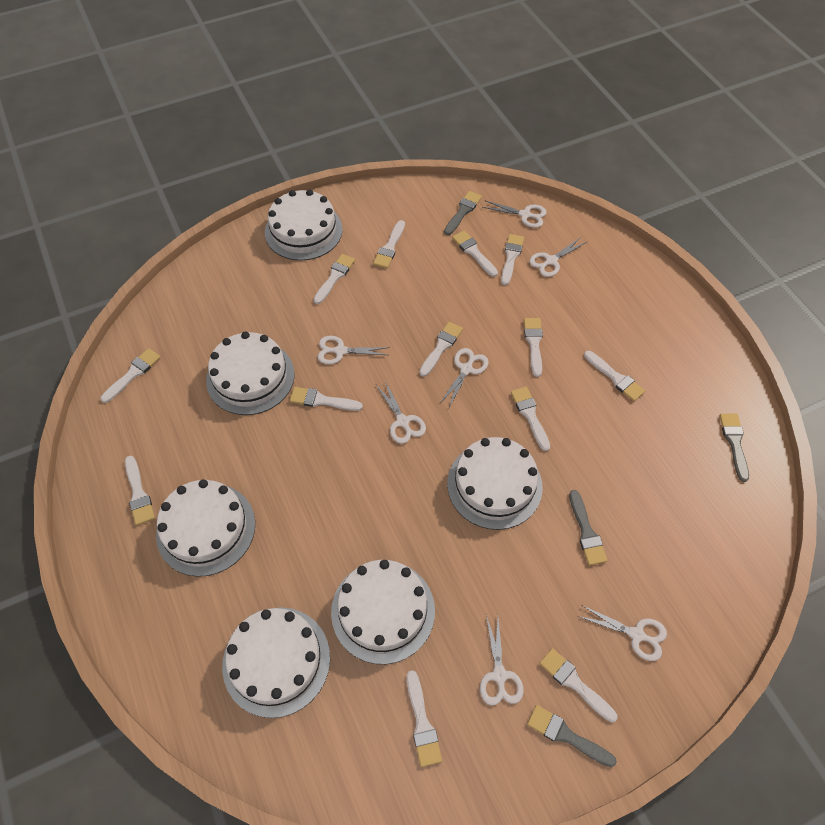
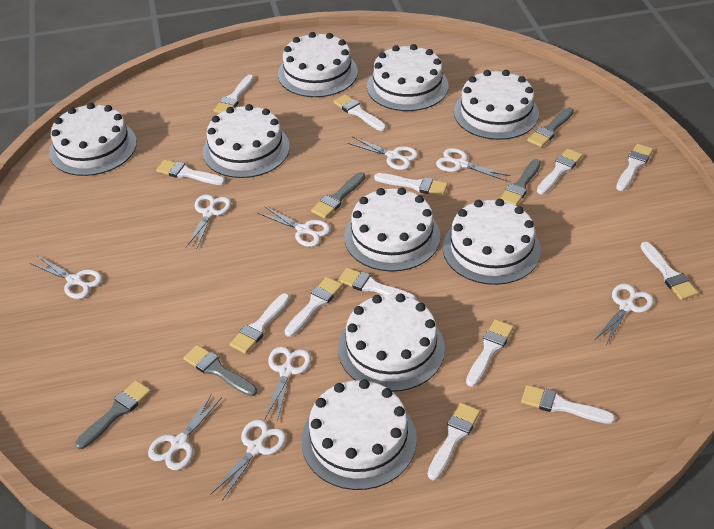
grey brush: [444,191,482,235] [527,705,617,767] [569,490,607,566] [720,414,749,482] = 4 -> [75,380,151,449] [183,345,257,396] [311,172,365,219] [500,159,541,206] [527,107,574,147] = 5
white cake: [156,479,255,577] [206,331,294,415] [222,607,330,718] [265,189,343,261] [331,560,435,664] [447,437,543,530] = 6 -> [49,103,137,176] [203,104,290,178] [278,32,358,97] [301,379,417,490] [338,294,445,392] [344,187,440,272] [367,44,448,111] [443,199,541,285] [454,70,539,140] = 9
white scissors: [317,336,390,364] [376,381,426,444] [440,348,489,407] [480,615,524,706] [482,201,547,228] [529,237,588,277] [578,605,667,661] = 7 -> [30,255,102,299] [148,393,222,470] [186,194,231,250] [211,419,286,501] [258,206,331,247] [265,347,311,422] [347,137,418,170] [436,148,511,181] [595,283,654,345] = 9

